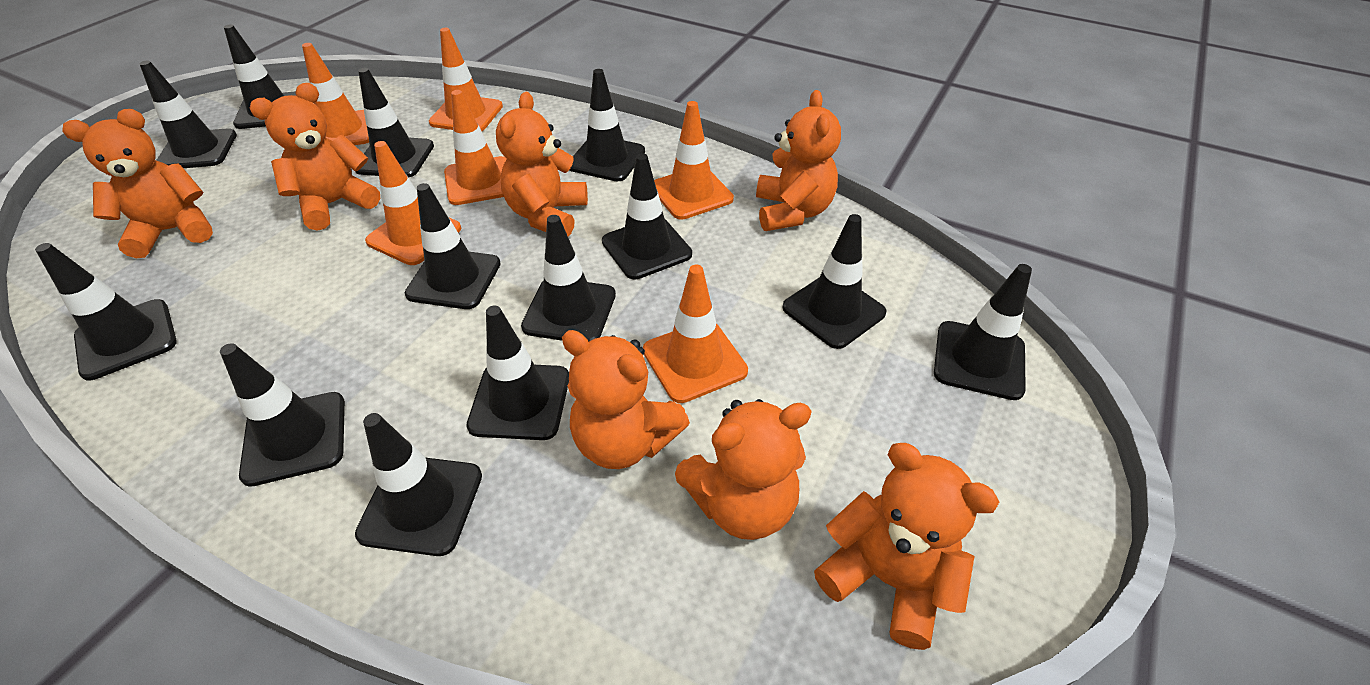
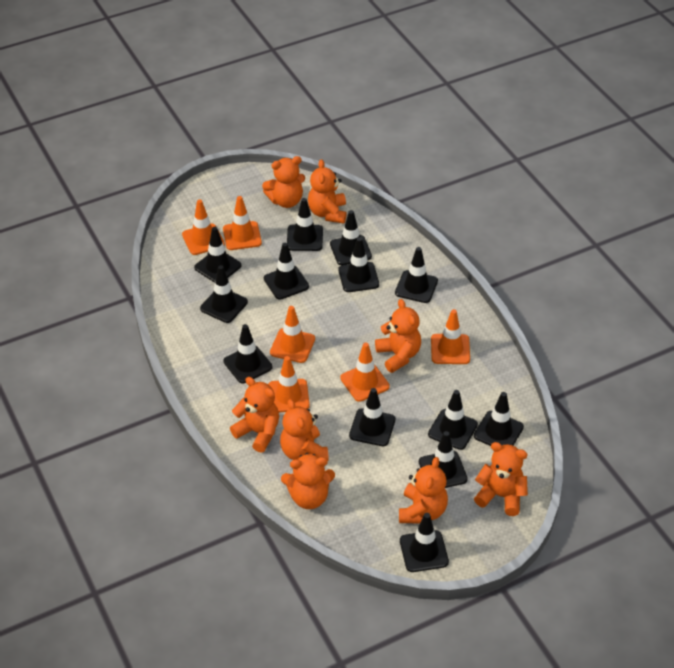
orange teddy bear: [62,109,213,259] [250,83,380,231] [496,92,588,236] [562,330,690,469] [675,399,812,540] [756,90,841,231] [814,443,999,650] = 7 -> [230,377,279,453] [262,156,305,208] [280,399,329,461] [281,453,335,509] [308,159,347,224] [375,299,421,373] [399,457,448,523] [474,442,528,516] = 8

